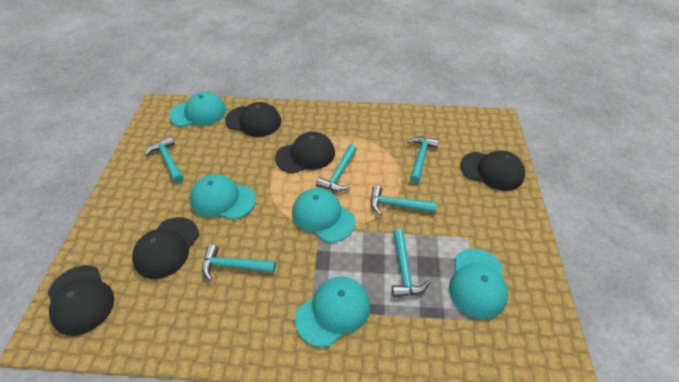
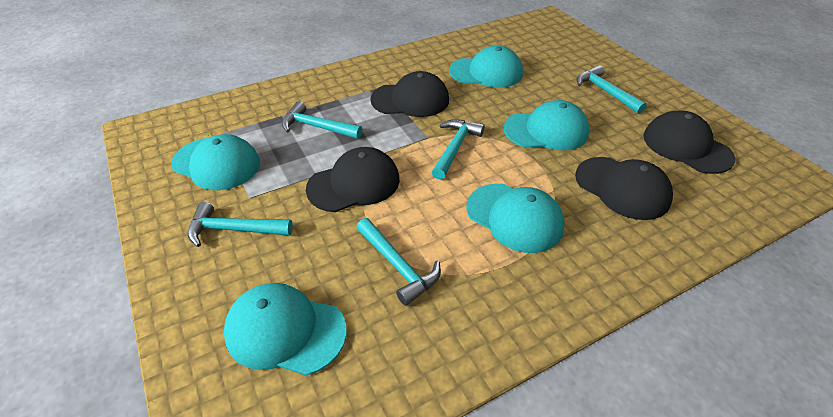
black cap: [48,265,114,336] [132,217,199,279] [225,102,281,137] [275,132,335,173] [460,150,525,191] = 5 -> [306,147,400,212] [370,71,449,117] [575,157,673,220] [644,110,735,174] = 4
turquoise hammer: [145,136,183,183] [202,245,276,281] [316,144,357,191] [371,185,437,215] [392,229,430,298] [407,136,439,183] = 6 -> [188,202,293,247] [282,101,362,139] [356,218,441,306] [432,119,485,180] [577,65,647,114] = 5

